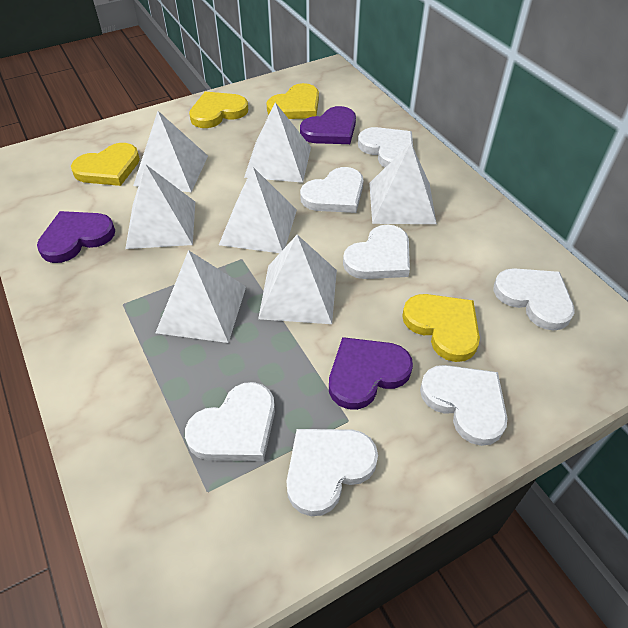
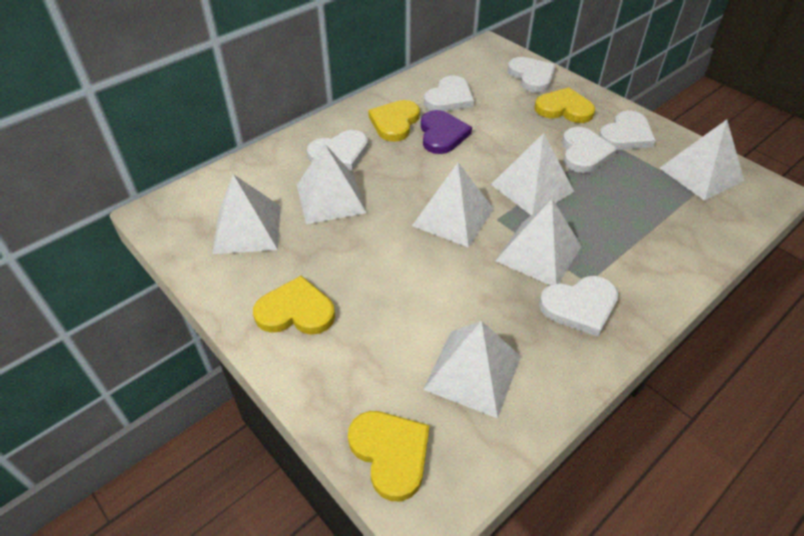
purple heart: [37,211,115,263] [300,106,356,144] [329,337,413,410] = 3 -> [421,110,472,154] = 1
white heart: [185,382,275,461] [286,429,378,516] [300,167,364,213] [343,225,410,279] [358,127,413,167] [420,365,508,446] [493,268,575,331] = 7 -> [307,130,368,171] [424,75,474,111] [507,57,556,93] [539,276,618,337] [562,127,617,173] [599,110,656,150] = 6

